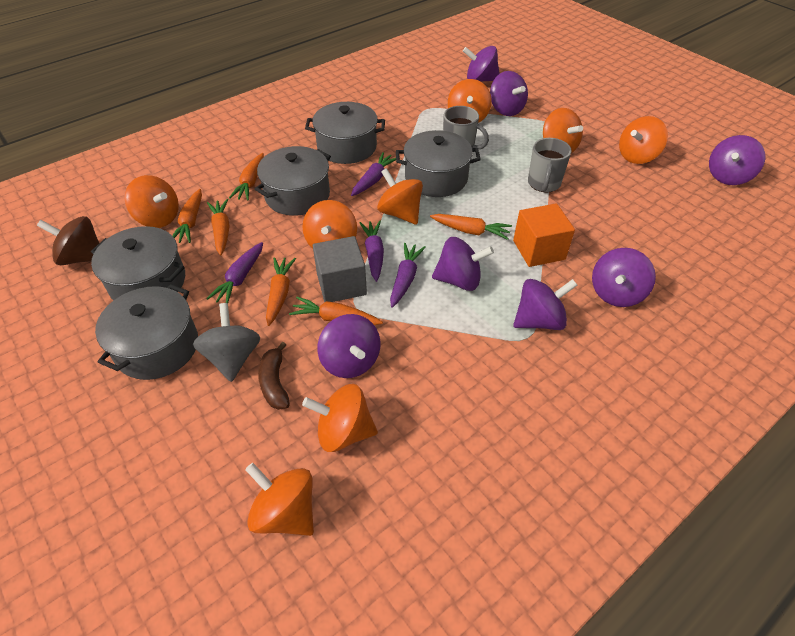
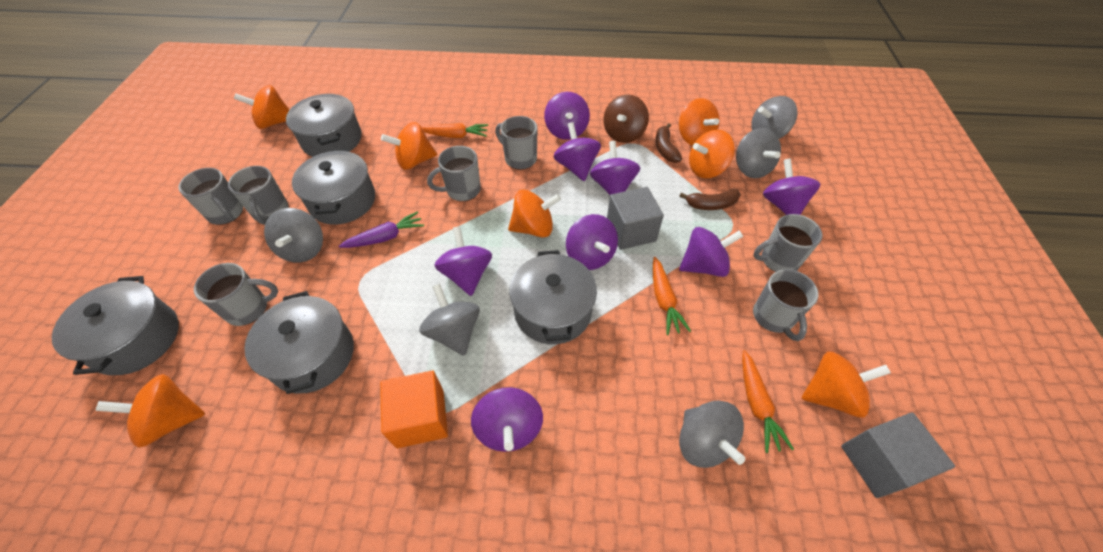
brown banana: [258,342,290,410] = 1 -> [655,123,682,163] [679,189,741,210] = 2
grey cube: [313,236,367,302] = 1 -> [607,187,664,250] [841,412,955,498] = 2
grey mug: [443,106,489,150] [528,138,572,192] = 2 -> [178,168,243,225] [194,263,278,326] [228,166,289,225] [427,146,481,201] [495,116,537,170] [753,214,822,272] [753,269,819,341] = 7
grey spinning top: [193,303,261,382] = 1 -> [264,208,323,263] [419,284,480,356] [679,401,745,468] [736,128,781,178] [751,96,798,139] = 5
orange carrot: [172,189,202,243] [207,199,230,255] [229,153,264,201] [266,257,296,326] [289,297,383,325] [430,214,512,240] = 6 -> [422,123,488,138] [653,257,691,335] [742,350,794,453] = 3
orange spinning top: [125,175,179,228] [245,463,314,536] [302,200,357,249] [302,384,378,452] [377,168,423,225] [448,79,492,123] [543,108,583,153] [619,116,668,164] = 8 -> [95,374,205,448] [234,85,290,129] [381,122,437,170] [508,190,561,238] [679,98,720,146] [689,130,735,178] [802,351,891,418] = 7
purple carrot: [206,242,263,303] [351,152,396,196] [360,221,384,282] [390,243,426,308] = 4 -> [339,211,424,248] = 1
purple spinning top: [317,314,381,378] [432,237,494,291] [463,46,500,82] [490,71,528,116] [513,279,577,330] [592,248,656,307] [709,135,765,185] = 7 -> [434,226,492,296] [471,387,543,452] [544,92,590,140] [554,122,601,181] [566,214,618,270] [590,141,640,195] [679,227,744,277] [763,158,820,215] = 8

